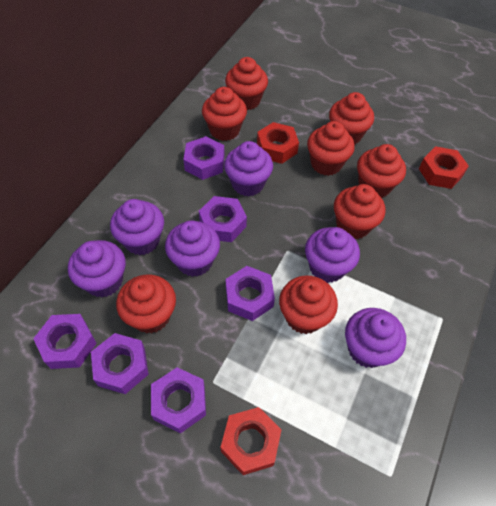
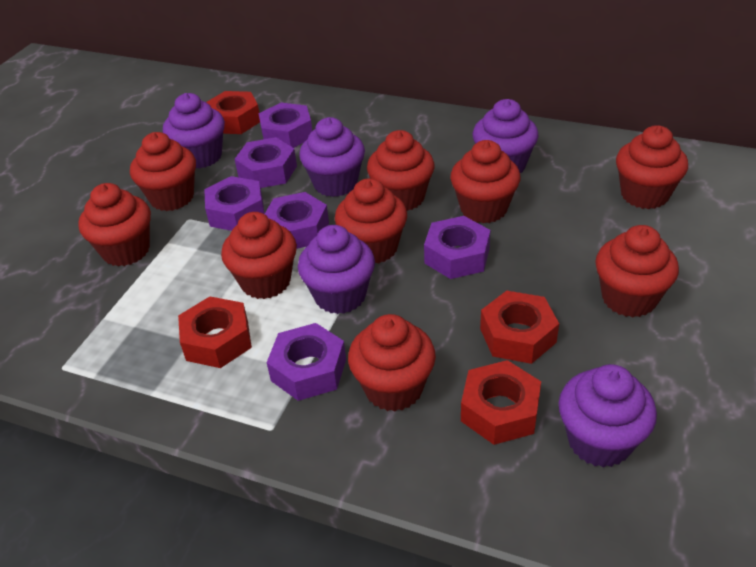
purple cupcake: [68,240,126,298] [110,199,164,255] [165,220,220,277] [224,141,273,196] [305,227,360,283] [345,308,406,368] = 6 -> [163,93,225,168] [298,225,375,314] [299,117,365,197] [473,99,539,173] [559,364,657,468] = 5
red cupcake: [116,274,176,334] [202,87,247,141] [225,57,268,110] [279,276,338,334] [307,121,355,176] [329,92,374,145] [334,184,386,239] [357,144,406,198] = 8 -> [78,183,151,266] [130,132,196,211] [221,212,297,299] [335,178,407,263] [348,314,436,411] [367,130,435,211] [450,140,520,223] [595,225,679,317] [616,125,688,209] = 9
red nut: [220,407,282,475] [257,122,299,164] [419,146,469,189] = 3 -> [178,297,252,368] [206,91,260,134] [461,360,541,445] [480,291,559,364] = 4

